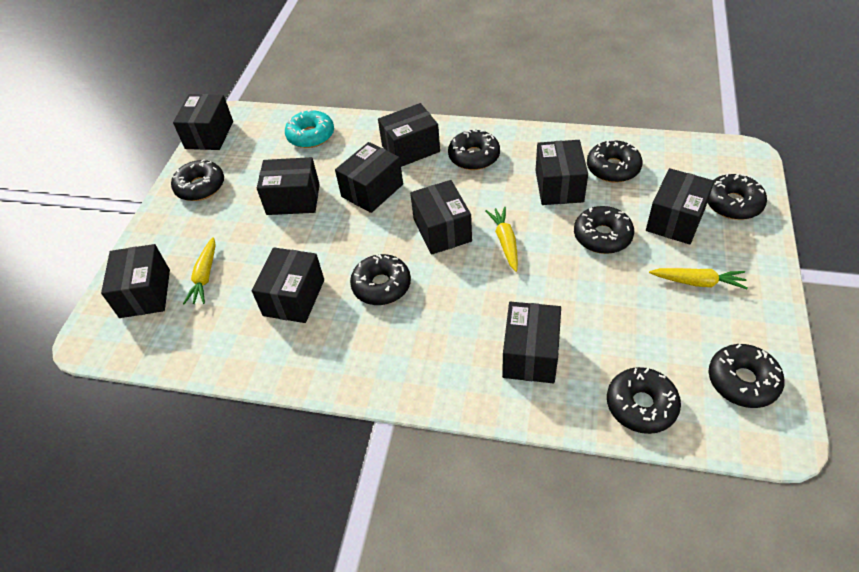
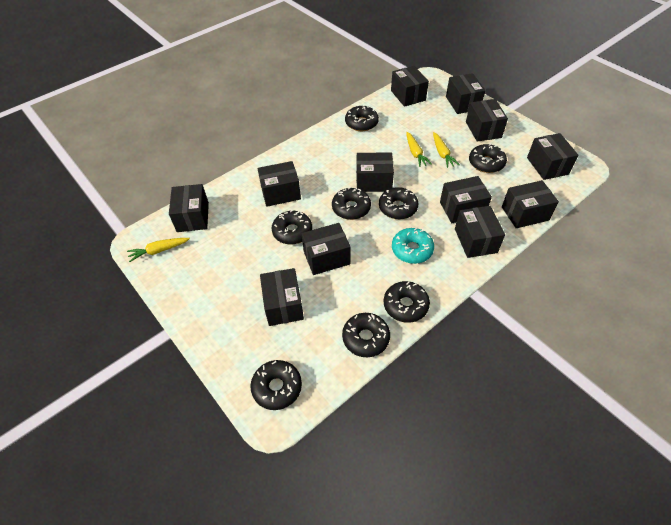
black box: [101,244,170,318] [173,94,233,150] [252,247,324,323] [257,157,320,215] [335,142,403,213] [378,103,440,167] [410,180,472,255] [502,302,561,383] [536,140,588,205] [646,168,714,245] = 10 -> [169,184,209,232] [258,161,301,207] [260,268,304,326] [301,223,350,275] [356,152,394,192] [391,66,429,107] [440,176,492,223] [446,73,485,114] [455,206,505,258] [466,99,508,142] [502,180,559,228] [527,133,579,180] = 12

